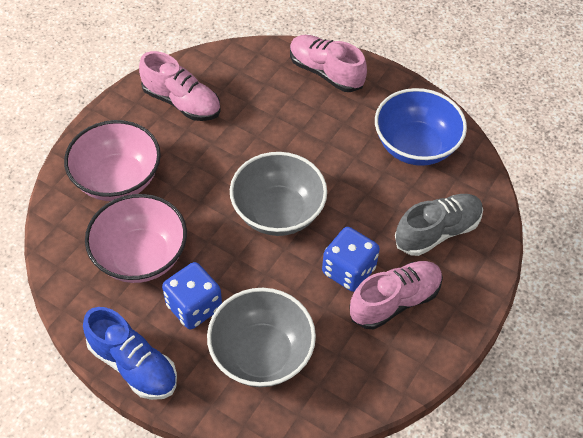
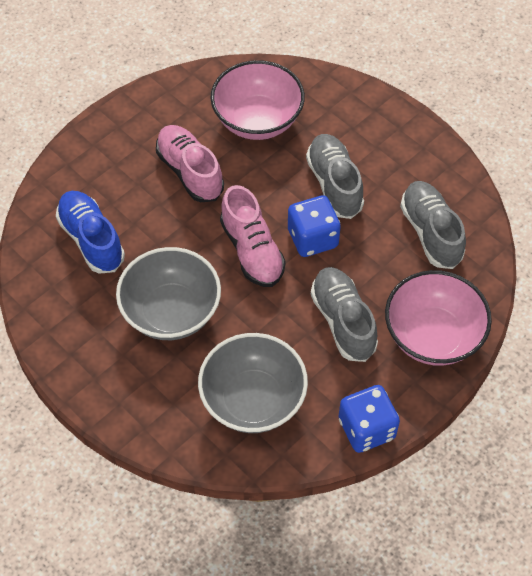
blue bowl: [375,88,467,166] = 1 -> none = 0
grey shoe: [395,194,483,256] = 1 -> [306,134,364,219] [311,267,378,362] [400,181,466,269] = 3
pink shoe: [139,51,221,121] [290,35,367,92] [349,261,443,329] = 3 -> [156,125,224,202] [220,185,286,287] = 2

